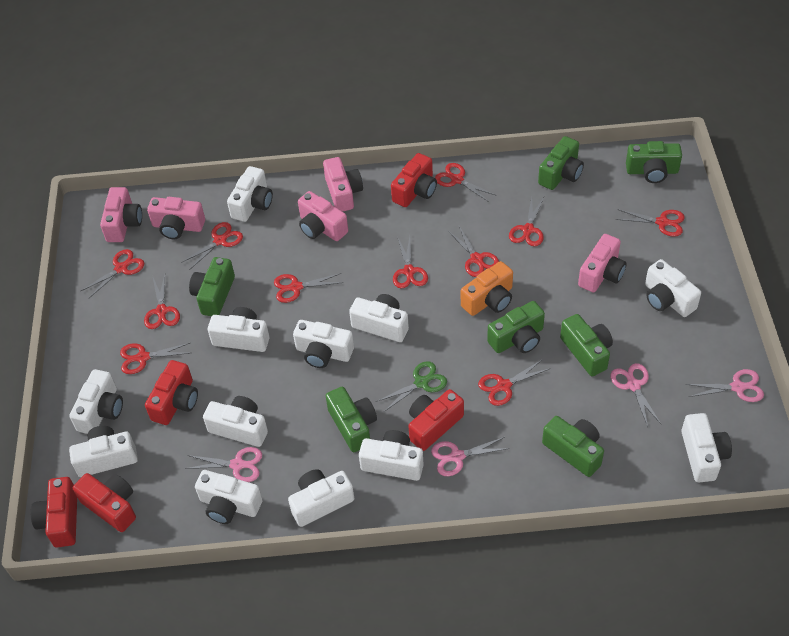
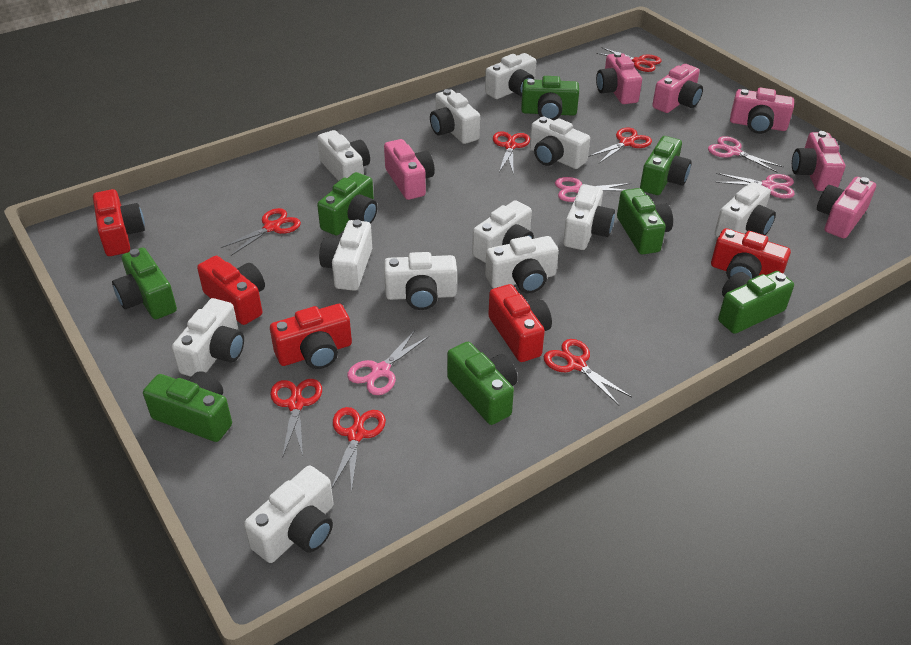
green camera: [189,257,235,316] [326,387,377,452] [487,301,545,353] [538,136,584,190] [542,416,604,477] [560,314,613,376] [626,141,682,183] = 7 -> [112,248,177,319] [143,371,232,442] [317,172,377,235] [447,342,518,425] [521,76,579,120] [617,188,673,254] [640,136,692,195] [718,271,794,334] = 8
green scissors: [376,361,447,412] = 1 -> none = 0
orange camera: [461,261,513,316] = 1 -> none = 0
pink camera: [100,187,142,242] [147,197,205,239] [298,191,348,241] [323,157,363,212] [578,234,627,292] = 5 -> [384,139,435,200] [596,52,642,104] [652,64,703,113] [730,88,794,134] [792,131,845,191] [817,177,876,238] = 6
red scissors: [81,249,144,299] [120,343,190,374] [144,275,180,329] [181,222,243,270] [274,273,343,303] [393,236,428,288] [435,163,497,202] [448,226,499,277] [478,359,551,406] [509,197,544,246] [616,209,685,237] = 11 -> [221,208,301,256] [270,379,322,458] [332,407,386,492] [493,131,530,172] [544,339,632,405] [588,128,652,163] [596,47,662,72] = 7

